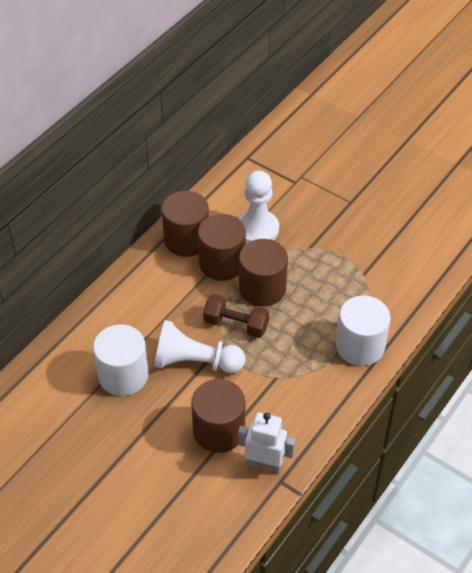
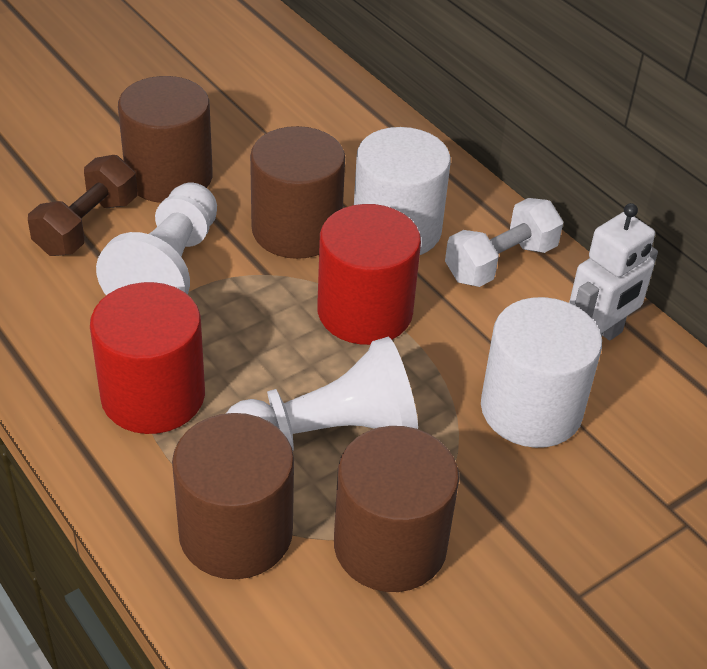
red cylinder: none = 0 -> [90,282,205,434] [317,204,421,345] = 2
white dumbbell: none = 0 -> [445,198,563,287] = 1

